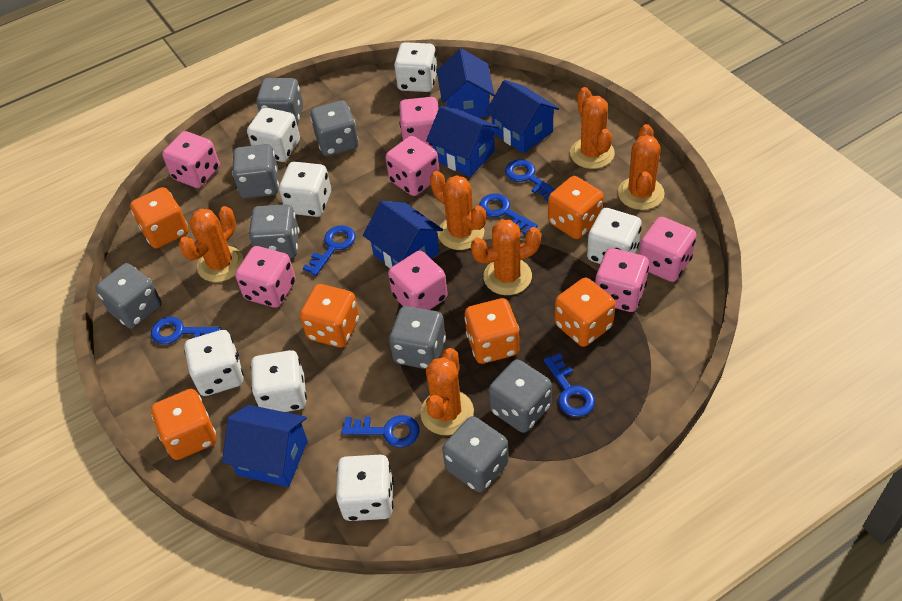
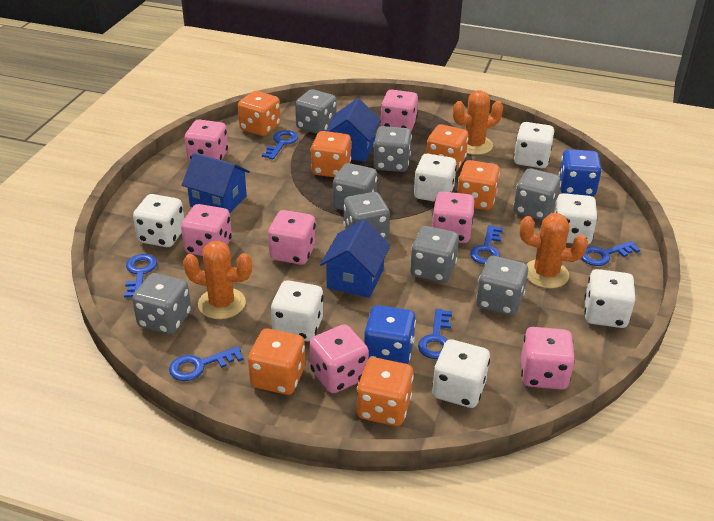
blue dice: none = 0 -> [364,305,416,364] [558,149,602,196] = 2
blue house: [222,405,308,487] [363,201,443,268] [426,106,499,177] [437,48,495,118] [486,80,559,153] = 5 -> [182,153,250,213] [320,219,391,298] [326,98,380,162] = 3
orange cactus: [179,206,243,282] [420,348,474,435] [430,171,486,250] [471,220,541,295] [570,87,615,169] [618,124,665,210] = 6 -> [183,241,252,319] [453,90,503,155] [520,213,588,288] = 3

